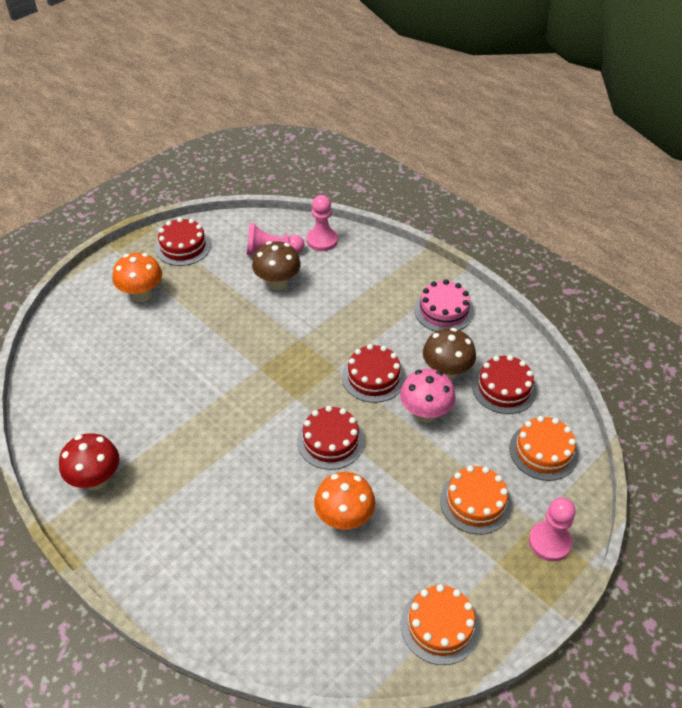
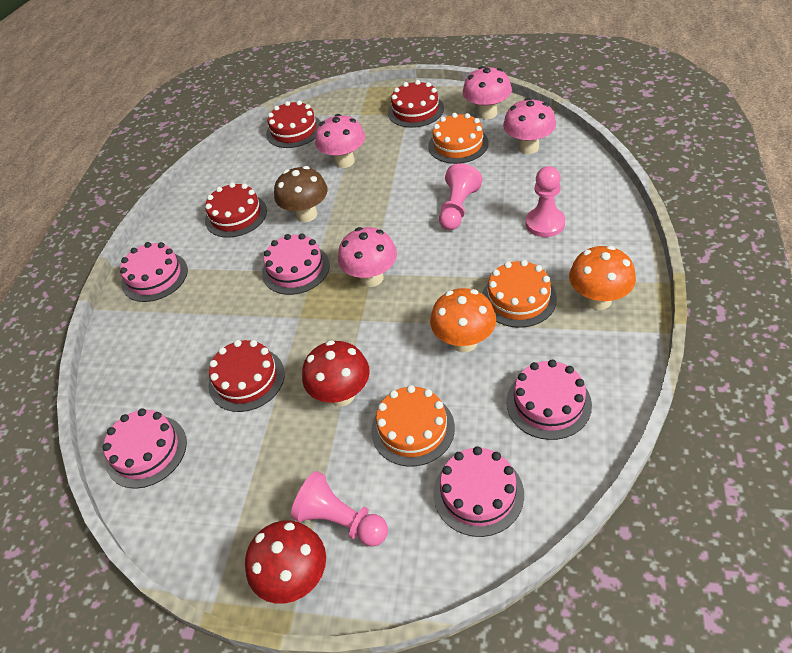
brown mushroom: [252,241,301,290] [423,328,476,380] = 2 -> [274,166,328,222] = 1
pink cake: [414,279,474,331] = 1 -> [102,408,187,489] [120,242,188,302] [262,234,330,295] [433,446,524,537] [506,359,592,440] = 5
pink mushroom: [400,369,456,423] = 1 -> [315,114,365,168] [338,227,397,287] [463,66,512,119] [503,98,556,154] = 4
red mushroom: [59,433,119,490] = 1 -> [245,520,326,604] [302,340,370,406] = 2

